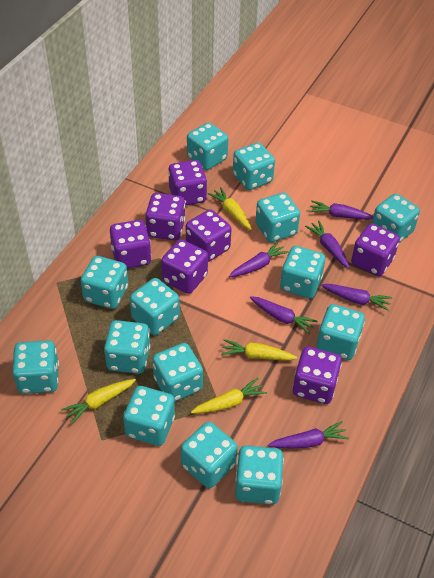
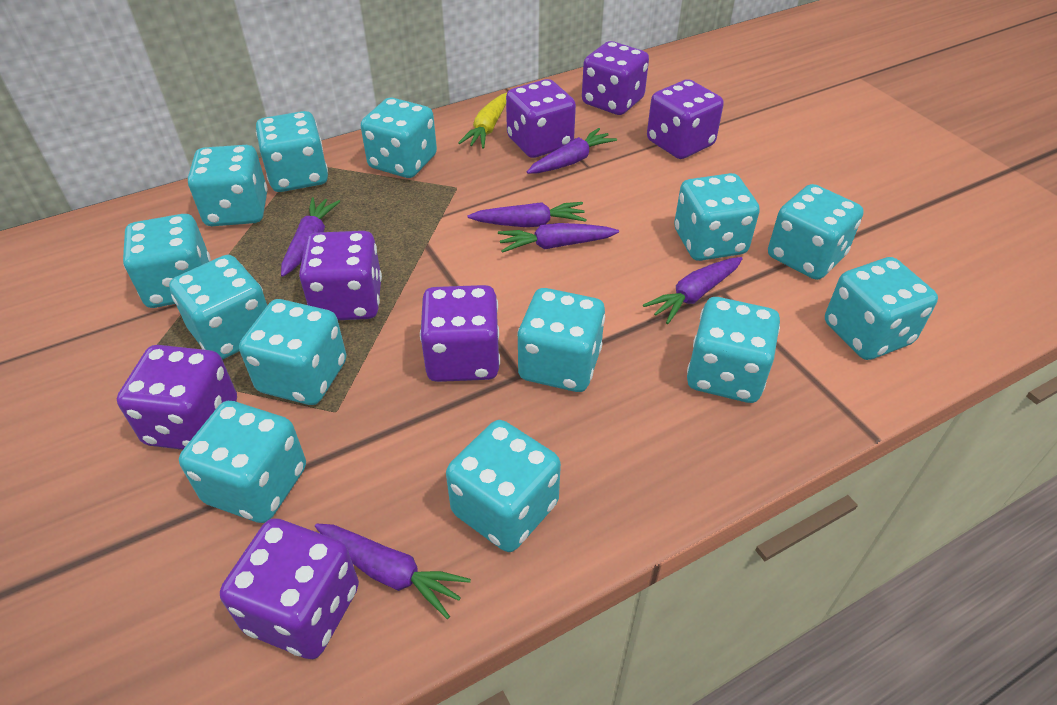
turquoise dice: [12,340,59,394] [81,256,128,309] [104,320,150,374] [123,386,175,446] [130,278,180,335] [152,343,203,401] [181,422,238,488] [187,122,228,170] [233,142,275,190] [235,445,284,505] [255,193,300,242] [280,246,325,299] [317,304,365,360] [372,193,420,243] = 14 -> [123,214,211,308] [169,255,267,360] [179,401,306,523] [188,145,267,226] [239,299,347,405] [256,111,328,192] [361,98,437,178] [446,420,561,552] [517,288,605,392] [674,173,760,261] [687,297,780,403] [768,184,864,280] [825,257,938,360] = 13
yellow carrot: [61,379,136,424] [191,378,267,413] [208,187,252,230] [221,339,297,361] = 4 -> [458,93,507,149] = 1

